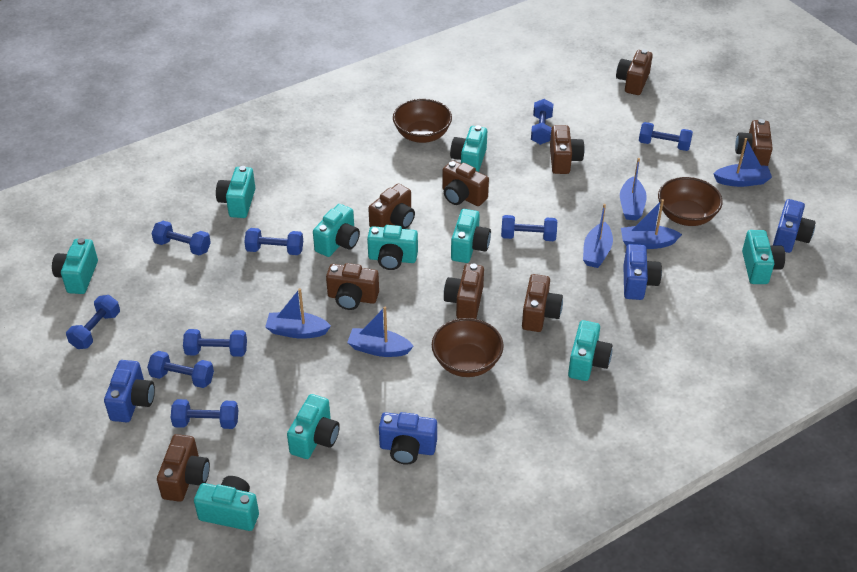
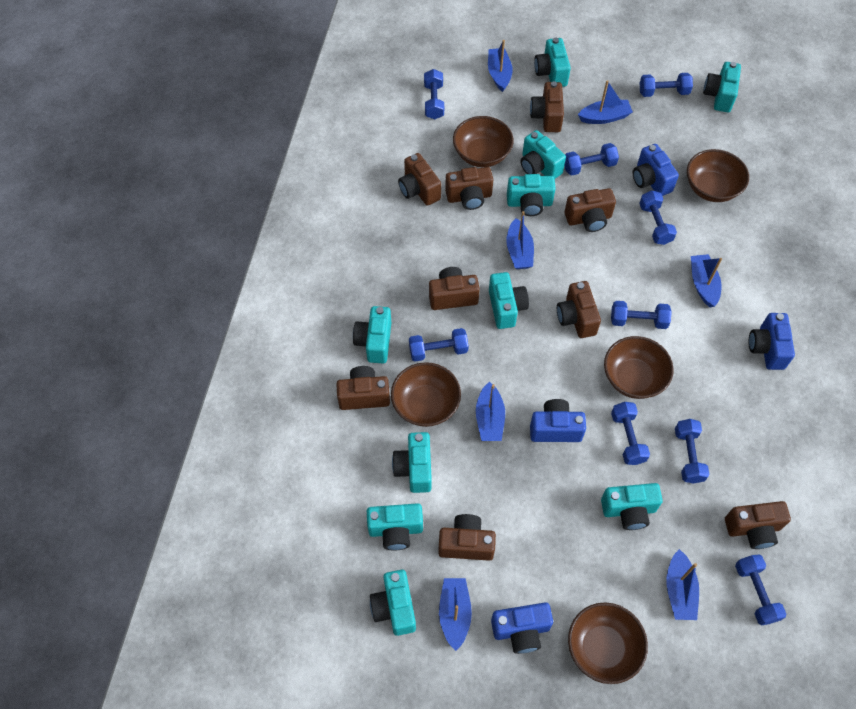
blue boat: [265,288,331,339] [347,307,414,357] [583,204,613,268] [620,158,647,220] [621,199,682,249] [713,138,772,187] = 6 -> [439,578,472,651] [476,382,505,441] [488,40,513,92] [506,211,534,269] [578,80,633,124] [666,549,699,620] [691,254,722,308] = 7
brown bowl: [393,99,452,143] [432,318,504,377] [658,177,723,226] = 3 -> [391,362,461,427] [453,116,513,167] [568,602,648,684] [604,336,674,399] [687,149,749,202] = 5

